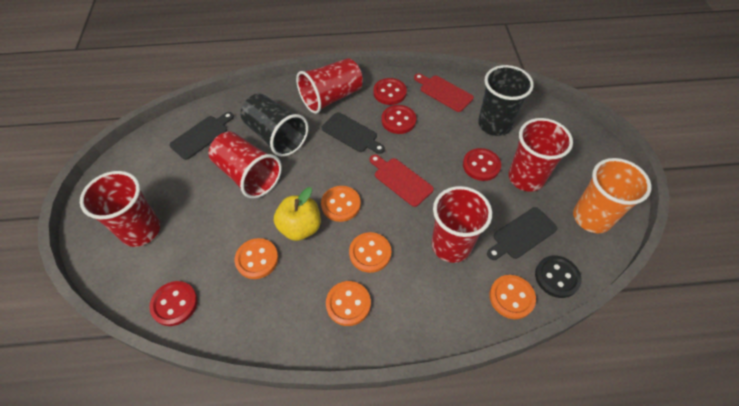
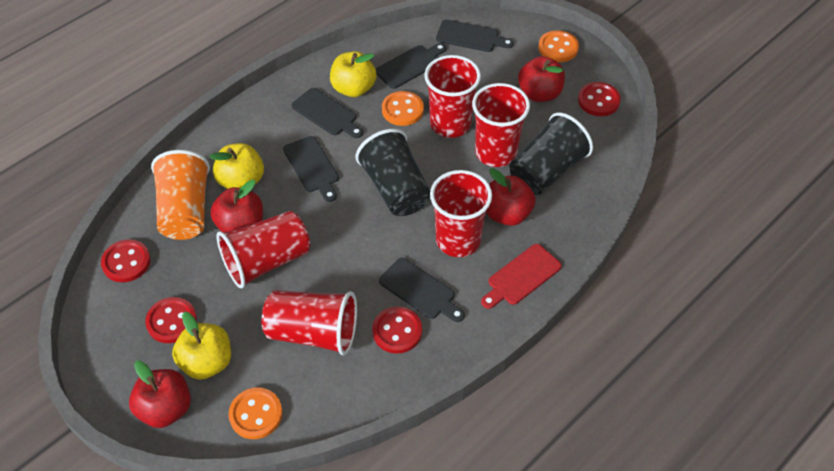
black button: [535,256,581,298] = 1 -> none = 0
black cutting board: [169,112,234,160] [321,112,385,154] [487,207,557,260] = 3 -> [283,136,339,202] [292,88,363,138] [376,43,446,89] [379,258,465,322] [436,19,514,52] = 5
orange button: [235,238,278,279] [321,186,361,222] [326,281,371,326] [349,232,391,273] [490,275,536,319] = 5 -> [229,388,283,439] [382,91,424,126] [538,30,579,62] = 3
red apple: none = 0 -> [129,361,191,428] [210,180,263,233] [486,168,536,226] [518,56,565,102] = 4
red cutting board: [370,155,434,207] [414,73,474,112] = 2 -> [481,244,562,309] = 1
yellow apple: [274,187,321,241] = 1 -> [172,312,231,380] [210,143,264,189] [330,51,376,97] = 3

